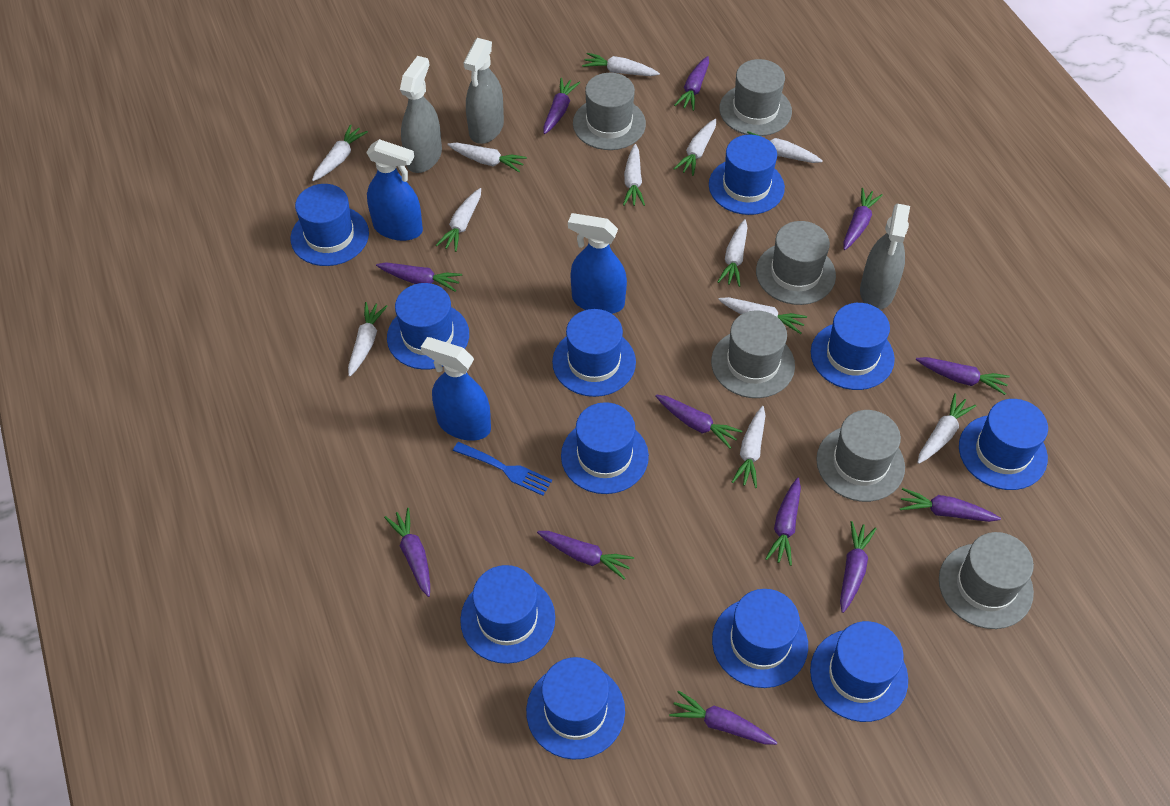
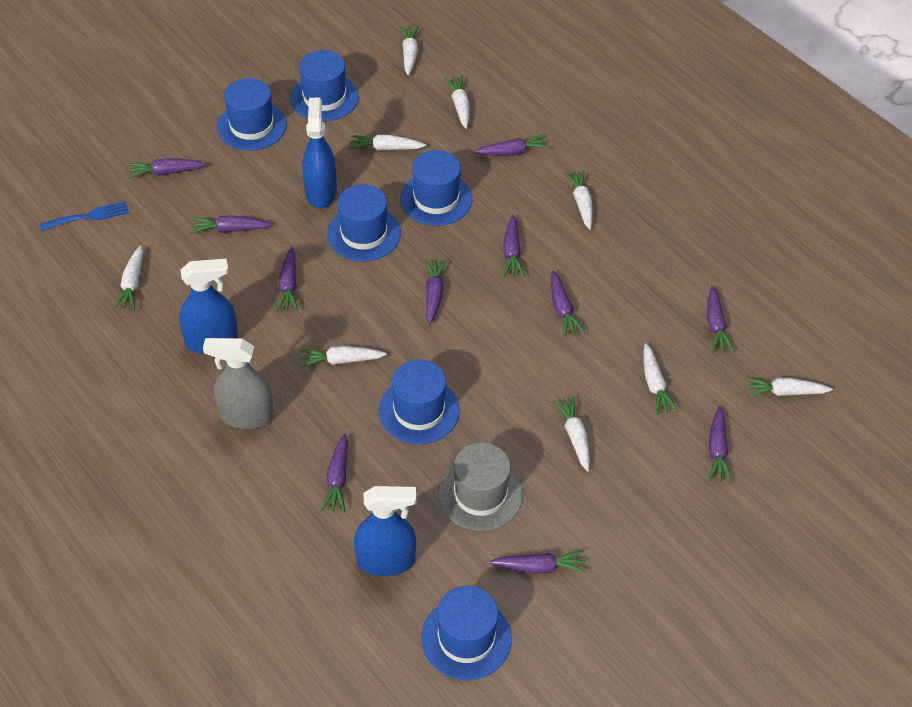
blue hat: [290,184,369,266] [387,283,469,370] [460,565,555,664] [526,657,625,760] [552,309,636,397] [561,402,649,494] [709,135,785,215] [712,589,808,688] [810,621,908,722] [811,303,895,390] [959,399,1048,490] = 11 -> [217,78,287,151] [290,50,359,121] [327,184,401,262] [379,360,460,444] [400,150,472,226] [421,586,512,680] = 6
grey hat: [573,73,646,150] [711,311,795,398] [719,59,792,136] [756,221,836,305] [816,410,905,502] [939,532,1034,629] = 6 -> [438,443,523,531] = 1
grey spray bottle: [400,56,442,173] [464,38,504,144] [860,204,910,310] = 3 -> [203,338,274,429] = 1
purple carrot: [376,263,462,292] [384,508,430,597] [537,531,634,579] [543,78,580,134] [656,395,742,449] [669,691,777,745] [674,56,709,111] [765,478,801,566] [840,521,877,613] [844,188,883,250] [900,488,1001,522] [916,357,1010,395] = 12 -> [127,158,207,179] [190,215,272,234] [276,247,298,311] [321,433,348,512] [425,259,447,325] [473,134,551,156] [489,550,586,574] [503,215,525,277] [551,271,585,337] [707,285,734,352] [708,406,732,483] = 11
white carrot: [312,124,368,181] [348,302,388,376] [436,188,481,252] [447,142,527,172] [582,53,660,76] [623,144,645,206] [674,119,716,176] [718,219,748,287] [718,297,807,334] [732,406,766,488] [747,131,823,163] [917,393,976,464] = 12 -> [113,245,143,310] [300,346,387,368] [349,134,426,151] [400,26,419,75] [444,75,470,129] [552,396,590,472] [564,170,593,230] [644,343,678,415] [744,378,833,397] = 9

